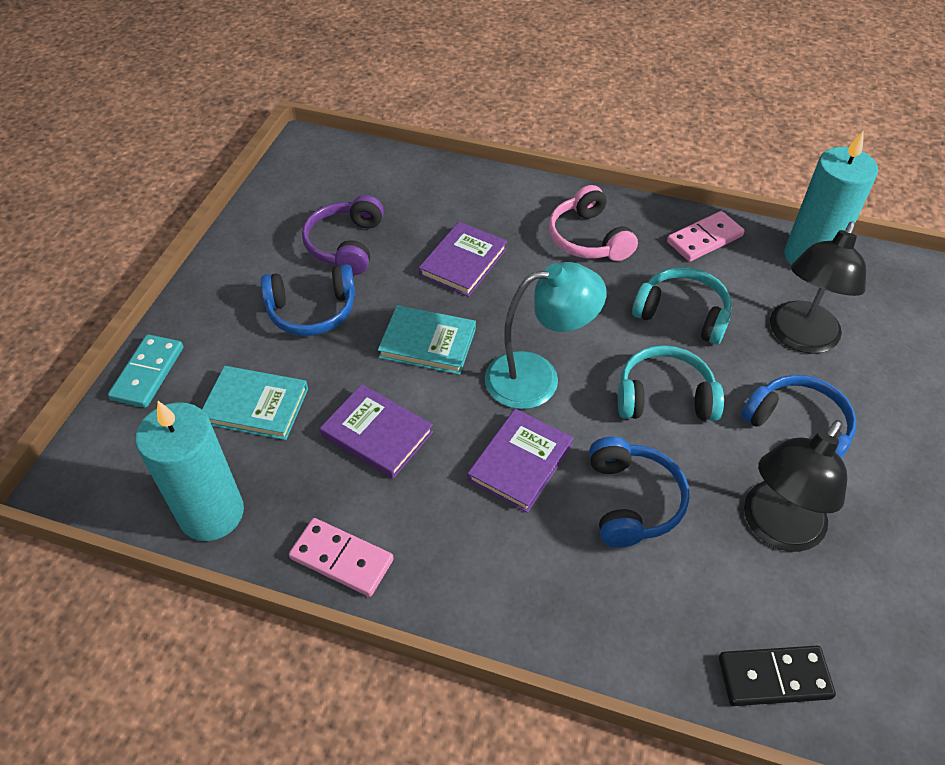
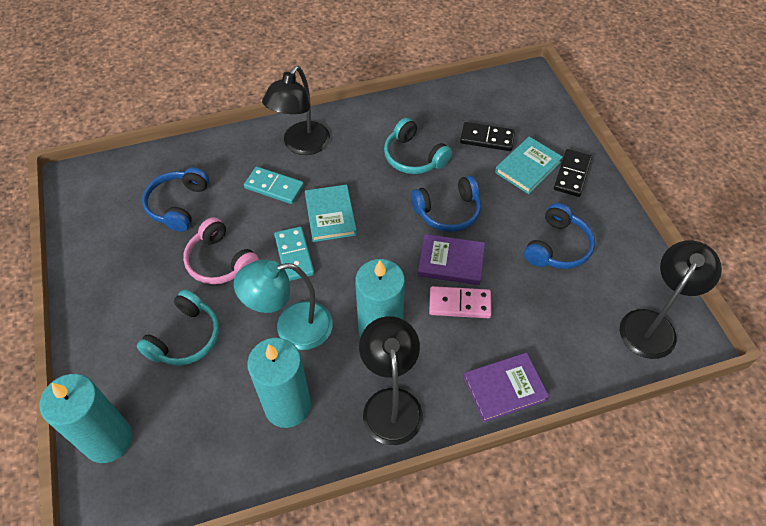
black domino: [719,646,836,706] = 1 -> [460,122,515,151] [554,149,592,197] = 2
black lamp: [744,420,847,552] [770,222,866,354] = 2 -> [262,66,330,155] [359,316,423,445] [620,240,722,359] = 3
pink domino: [289,518,394,597] [667,211,745,262] = 2 -> [429,286,491,318] = 1
purple book: [320,384,433,479] [419,222,507,297] [467,409,574,513] = 3 -> [418,234,485,285] [463,353,549,422] = 2
purple headphones: [302,195,384,275] = 1 -> none = 0
turquoise candle: [135,401,244,541] [784,131,878,265] = 2 -> [40,374,132,463] [247,338,311,428] [355,259,405,338] = 3
turquoise domino: [108,334,183,408] = 1 -> [244,167,304,204] [274,226,314,281] = 2

